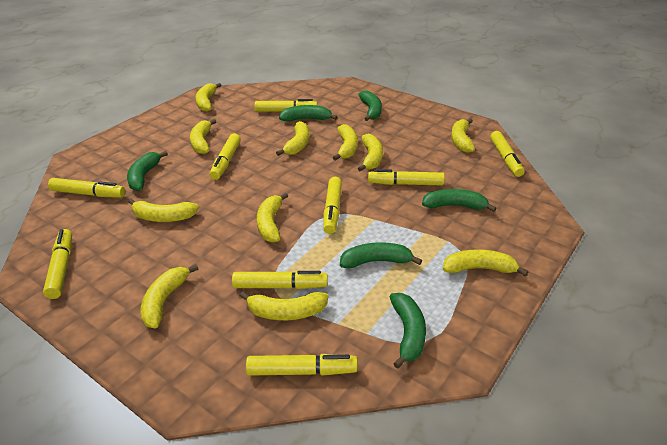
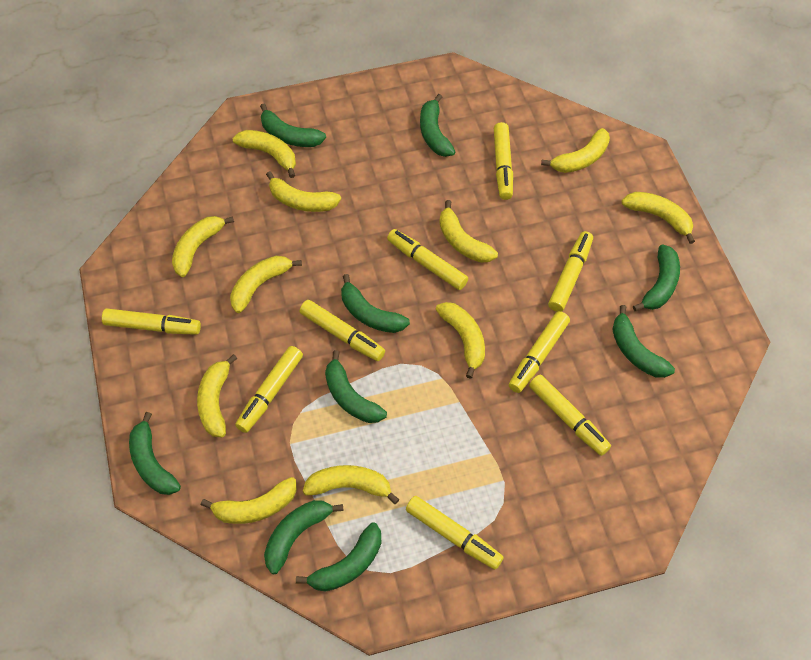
green banana: [127,151,168,191] [279,105,337,122] [340,242,422,268] [358,90,382,121] [390,293,426,369] [422,189,496,212] = 6 -> [129,412,181,495] [260,104,326,147] [264,500,344,574] [296,523,381,592] [325,350,387,423] [341,274,410,333] [420,94,455,157] [612,305,675,378] [633,244,680,311] = 9

